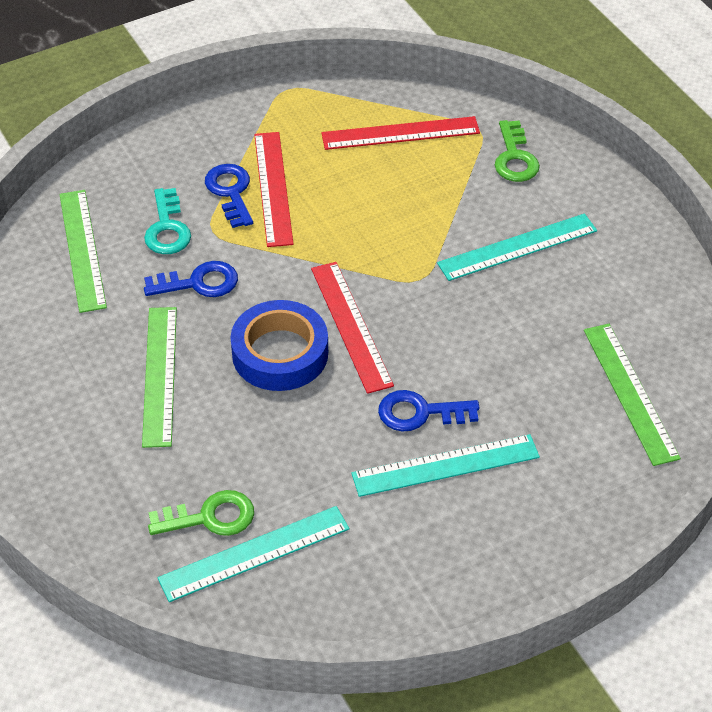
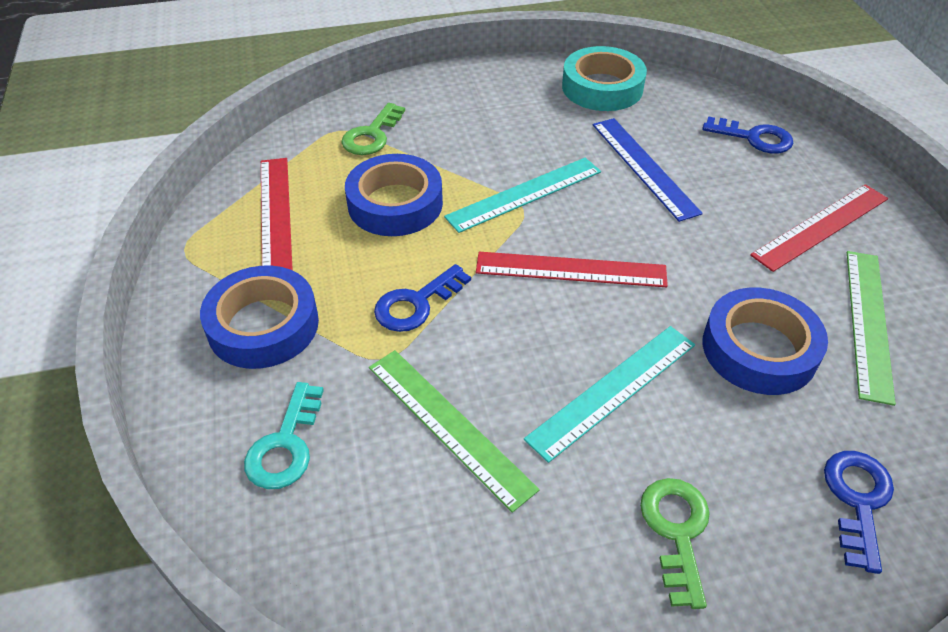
blue ruler: none = 0 -> [593,118,703,222] = 1
blue tape: [230,300,328,391] = 1 -> [200,266,319,369] [345,154,443,236] [703,288,828,395] = 3
green ruler: [59,190,107,313] [142,307,177,448] [584,324,681,466] = 3 -> [369,350,540,513] [847,251,896,406] = 2
turquoise ruler: [158,506,349,602] [351,434,540,497] [437,214,597,281] = 3 -> [444,158,601,233] [524,326,695,463] = 2
turquoise tape: none = 0 -> [562,46,647,111] = 1

